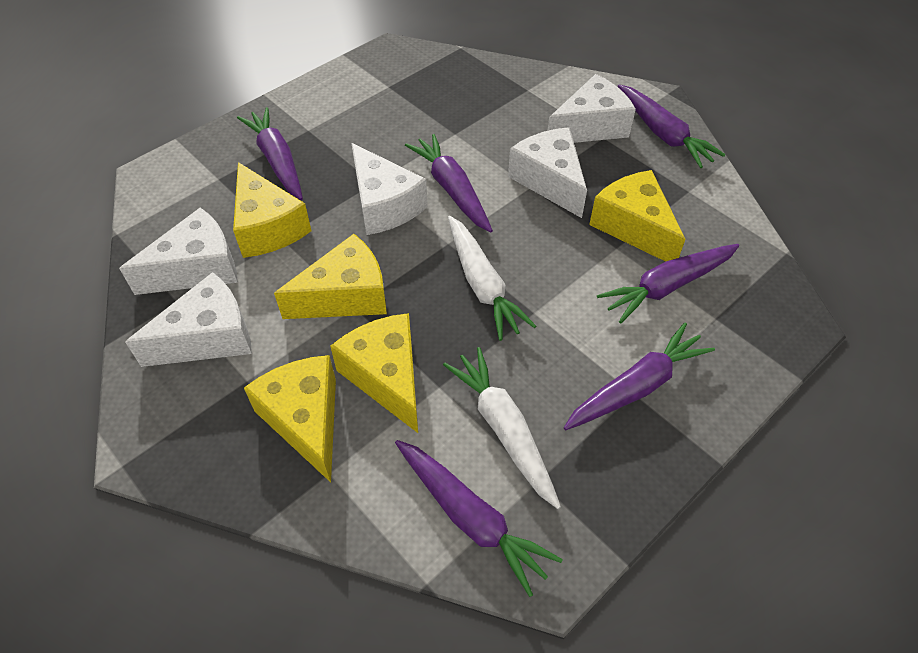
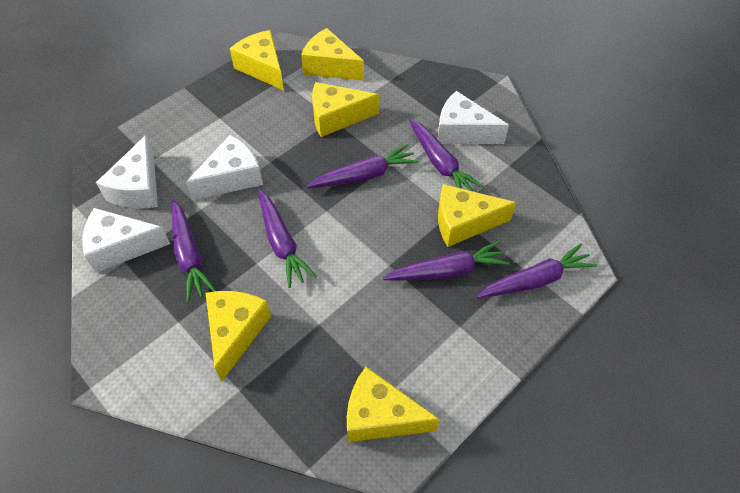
white carrot: [443,347,561,509] [448,216,536,341] = 2 -> none = 0
white cheese: [119,208,238,295] [125,272,252,367] [352,143,428,235] [508,127,587,218] [547,74,636,143] = 5 -> [82,208,170,273] [96,135,158,208] [186,135,263,200] [437,91,509,144] = 4
yellow cheese: [233,162,311,258] [244,355,336,482] [274,234,387,319] [330,313,418,433] [589,170,686,262] = 5 -> [206,291,271,382] [230,30,284,91] [301,28,364,81] [312,82,379,137] [347,367,440,442] [438,184,516,247] = 6

